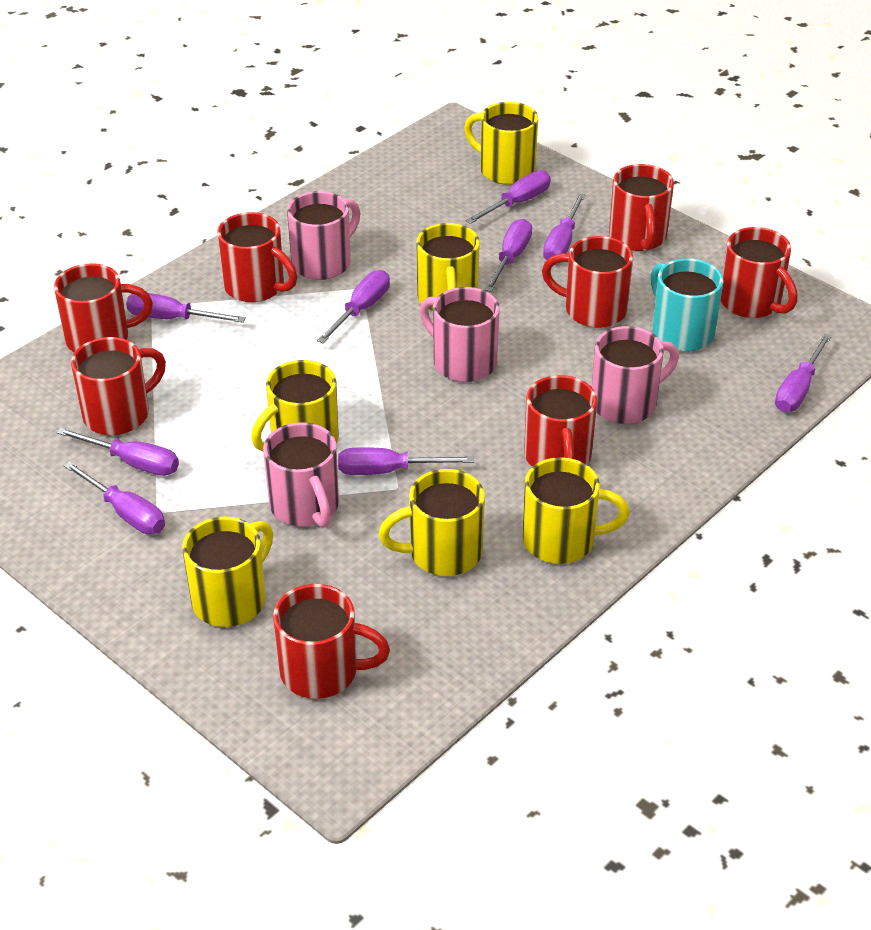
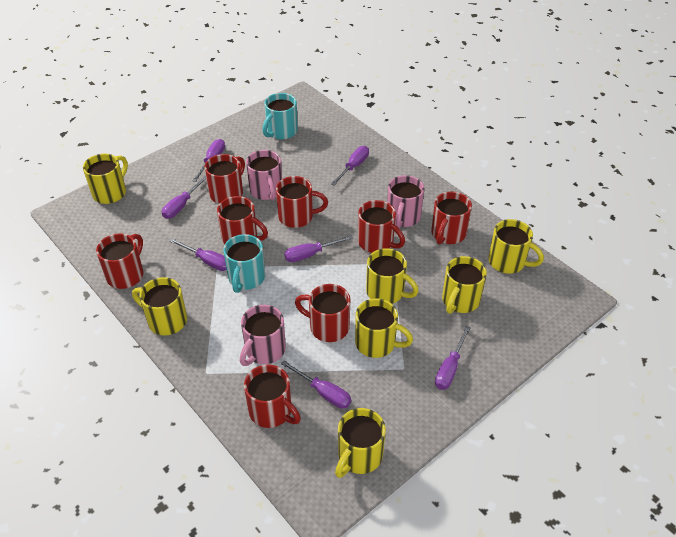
pink mug: [263,422,339,528] [287,191,361,280] [420,287,500,382] [592,326,679,424] = 4 -> [240,305,286,366] [246,150,282,201] [387,175,425,228] = 3
purple screwdriver: [56,428,179,476] [63,461,165,534] [126,293,246,323] [317,270,390,344] [338,447,474,475] [466,170,551,224] [485,219,532,292] [543,193,585,260] [775,333,832,412] = 9 -> [162,176,206,219] [170,238,227,271] [192,139,225,182] [281,361,351,409] [284,235,353,262] [331,146,369,185] [435,326,470,390] = 7
turquoise mug: [651,258,724,352] = 1 -> [223,234,265,293] [262,93,298,140] = 2
yellow mug: [182,517,273,627] [251,360,339,452] [379,469,485,576] [416,223,480,311] [464,102,538,185] [523,457,630,564] = 6 -> [83,153,128,204] [132,277,187,335] [335,408,386,478] [355,298,413,358] [366,248,419,304] [442,256,487,314] [488,219,544,274] = 7

